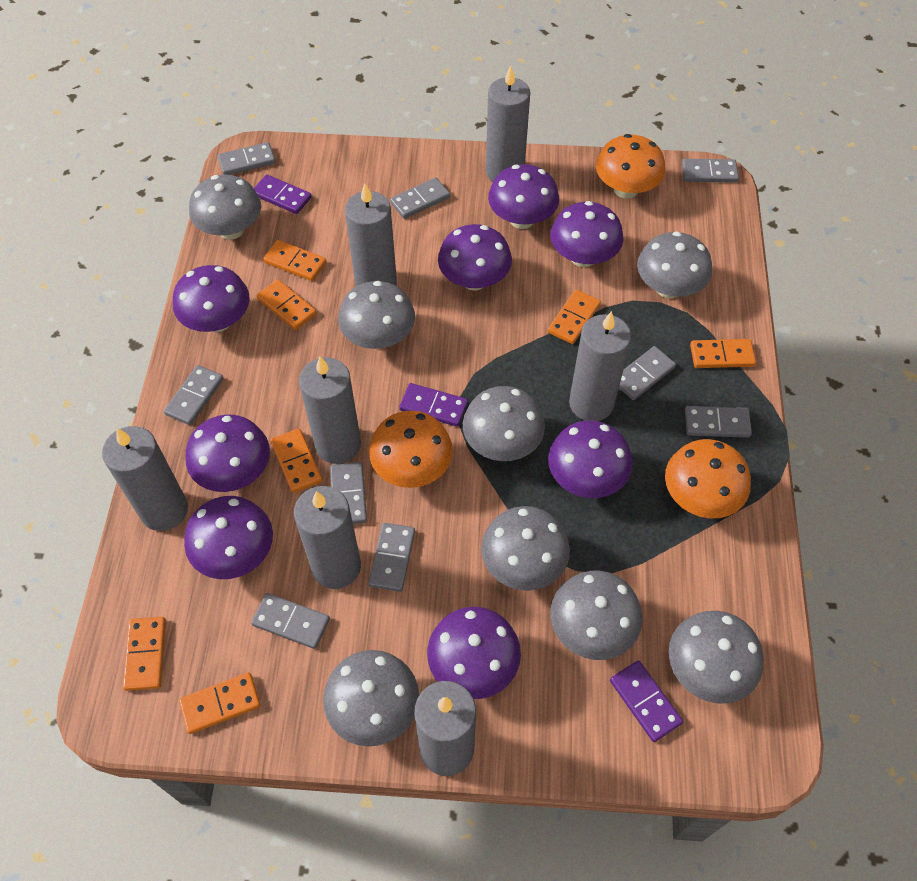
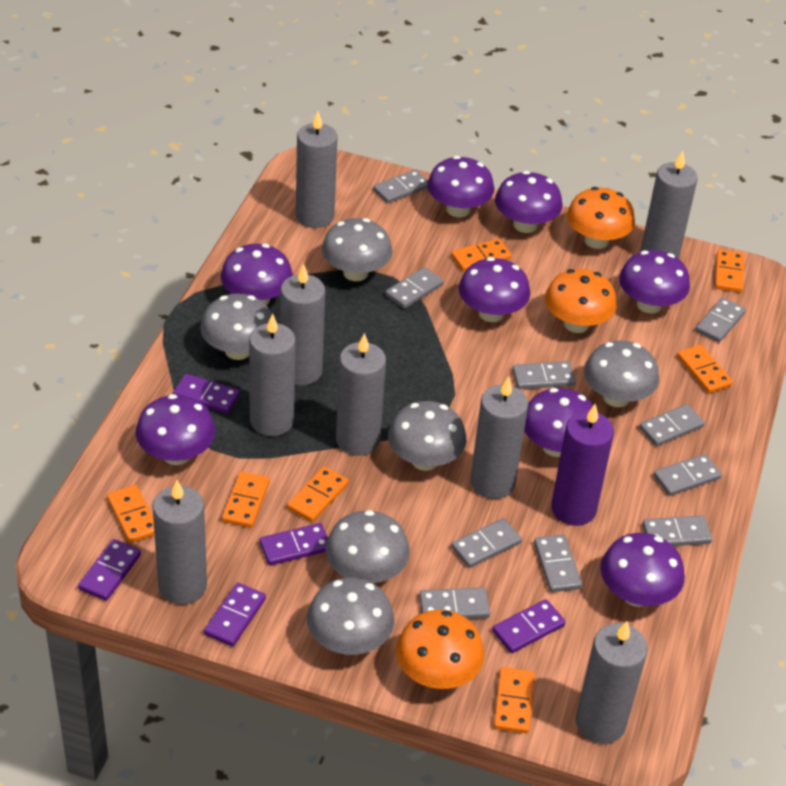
grey candle: [102,426,188,531] [294,486,361,589] [299,357,361,464] [345,183,397,286] [414,681,476,776] [486,66,530,182] [569,311,631,421] = 7 -> [152,480,207,605] [249,313,296,436] [280,264,325,386] [296,112,338,228] [336,333,386,456] [471,376,528,499] [576,621,648,744] [640,151,698,259] = 8
grey domino: [164,365,223,425] [218,142,276,175] [251,593,330,649] [330,462,367,524] [368,523,415,592] [390,178,450,219] [619,346,676,400] [682,159,739,183] [685,406,752,438] = 9 -> [373,169,428,203] [385,267,443,309] [419,587,490,619] [451,518,522,568] [512,361,576,389] [534,534,582,592] [639,404,705,446] [642,515,712,546] [654,454,722,496] [695,297,746,342] = 10
grey mushroom: [189,175,261,240] [323,650,419,747] [338,281,415,349] [463,386,545,461] [481,506,570,591] [550,571,643,660] [637,232,712,298] [669,611,764,704] = 8 -> [200,293,272,360] [307,578,394,655] [322,218,392,281] [325,510,410,583] [388,401,467,471] [584,340,659,407] = 6
purple candle: none = 0 -> [551,404,614,526] = 1
purple domino: [254,174,312,214] [399,383,468,427] [610,661,683,742] = 3 -> [78,539,141,601] [173,374,240,414] [204,583,266,646] [260,523,328,565] [492,599,566,653] = 5

